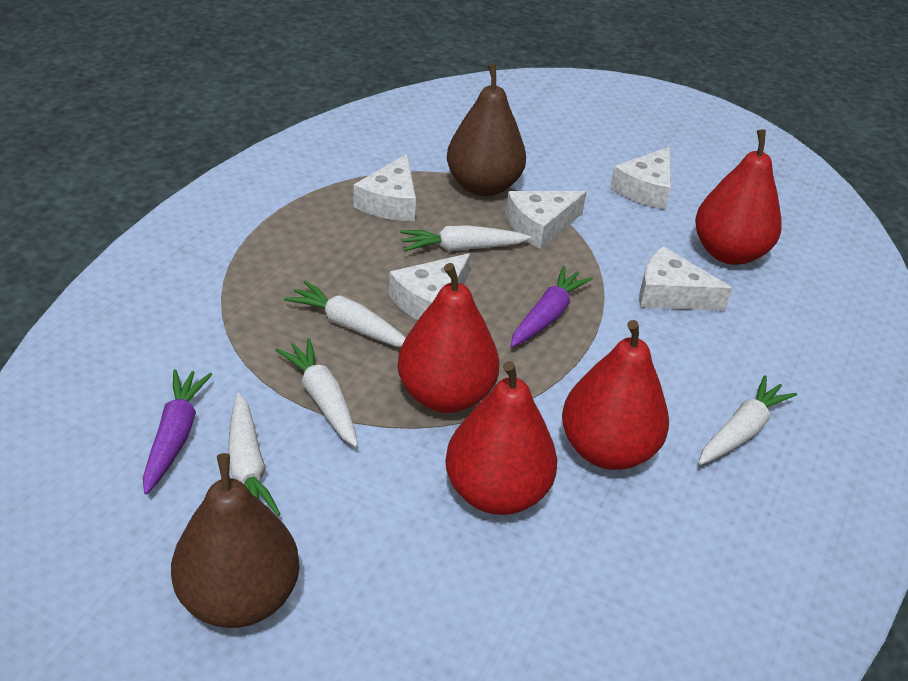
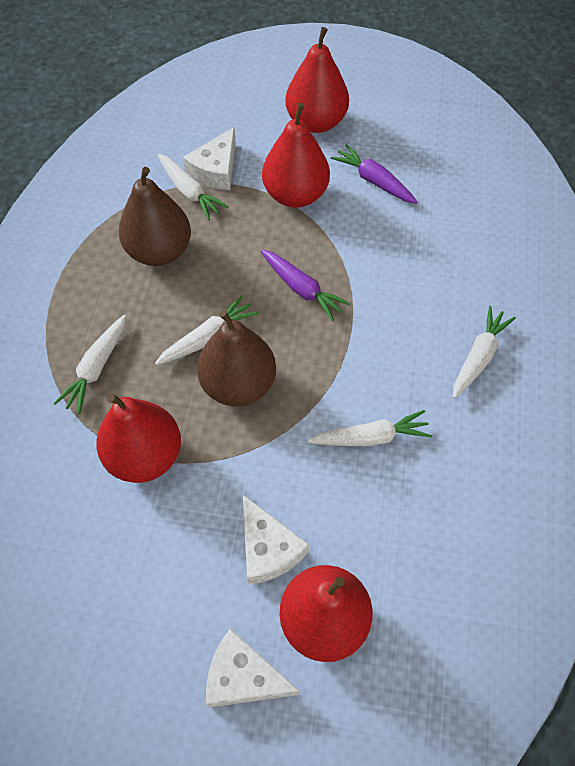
white cheese: [353,154,416,221] [389,253,471,320] [506,191,587,249] [610,147,671,209] [639,246,733,311] = 5 -> [183,127,236,190] [206,629,300,708] [243,495,309,585] = 3

